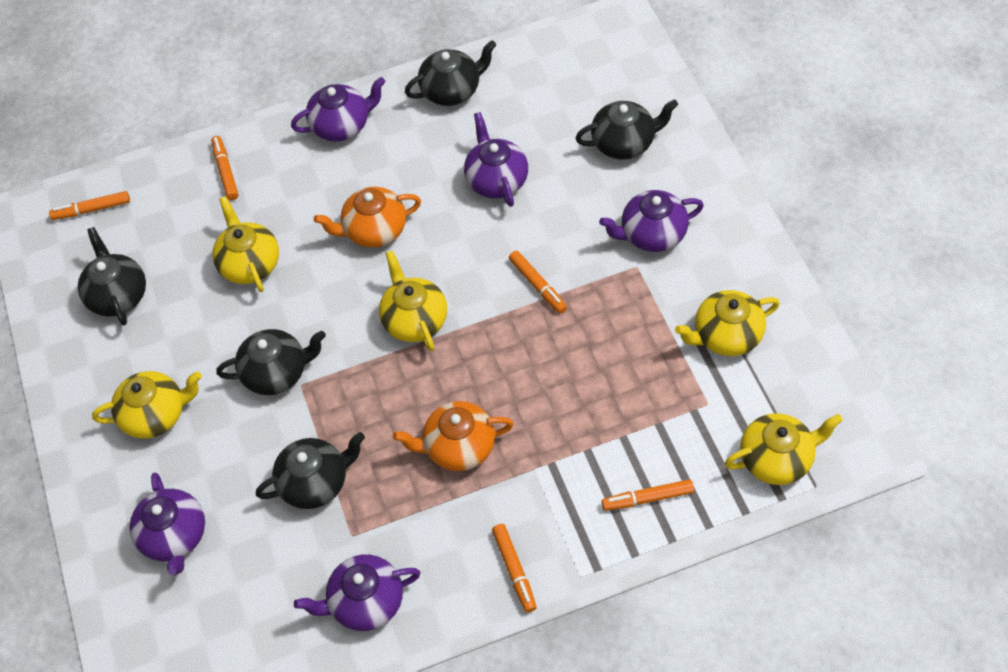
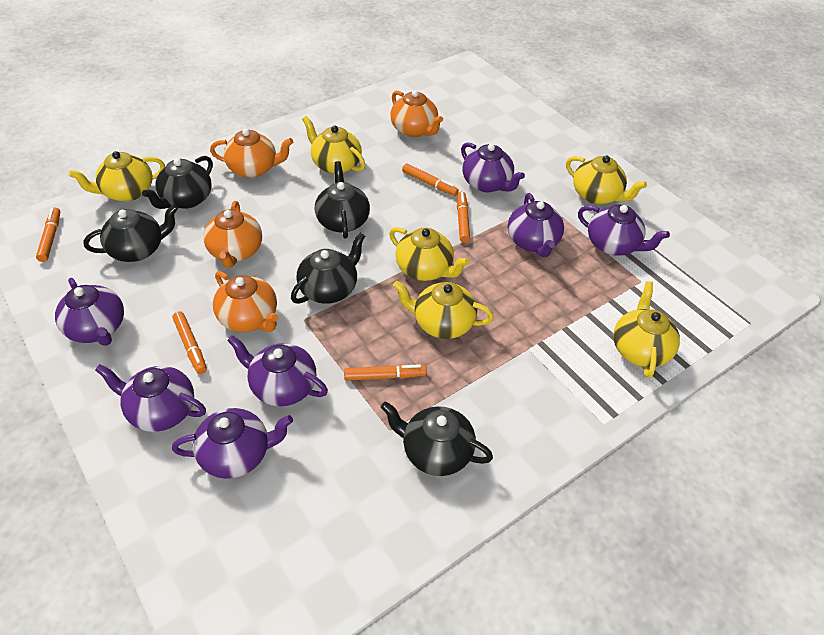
orange teapot: [314,187,421,248] [393,401,513,471] = 2 -> [203,201,262,268] [210,129,293,178] [213,271,278,332] [390,90,443,137] = 4
purple teapot: [130,473,205,575] [291,77,385,142] [294,554,421,631] [464,112,528,207] [599,190,704,252] = 5 -> [55,278,124,346] [95,364,206,432] [172,408,293,479] [227,335,328,406] [461,142,525,192] [508,193,564,257] [578,204,670,256] = 7
yellow teapot: [92,371,202,439] [212,196,279,292] [379,250,447,351] [675,290,780,356] [725,413,843,485] = 5 -> [69,151,165,201] [302,116,365,174] [389,227,470,281] [393,281,494,339] [566,156,647,204] [613,281,680,378] = 6

